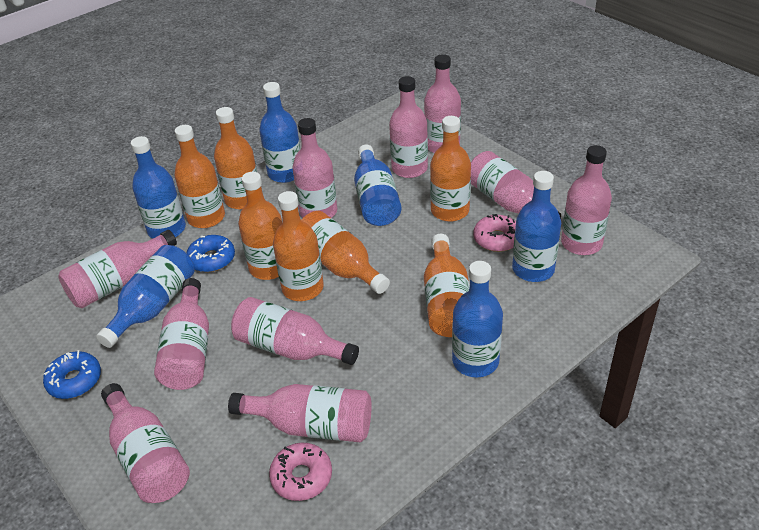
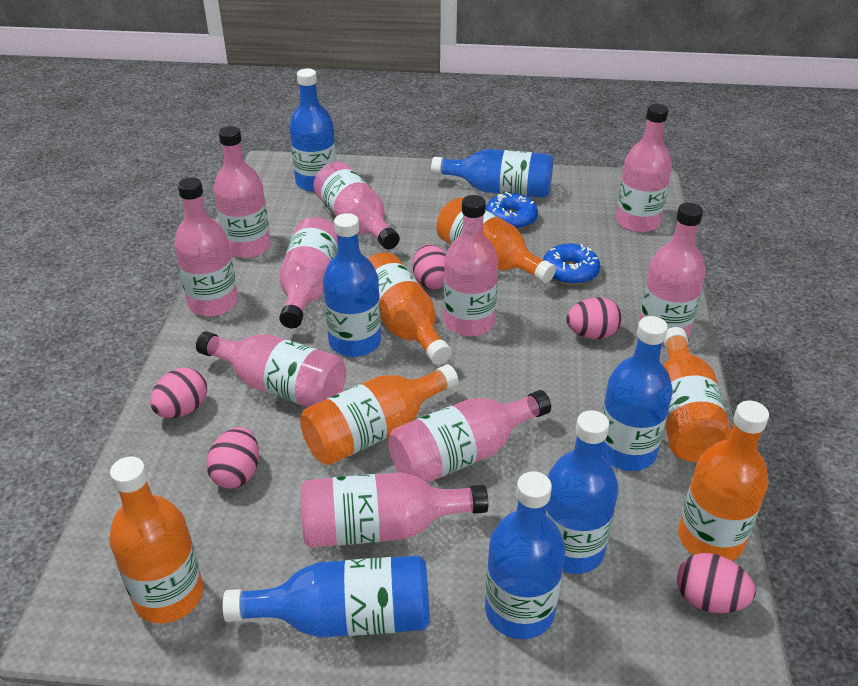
blue bottle: [96,245,195,348] [131,136,186,239] [259,82,301,183] [354,144,401,226] [452,261,503,378] [512,171,561,282] = 6 -> [223,555,430,638] [289,69,337,192] [323,213,381,357] [431,149,553,198] [485,471,565,639] [546,410,618,574] [602,316,673,471] = 7
orange bottle: [174,125,225,228] [214,107,257,210] [238,172,282,280] [273,191,324,301] [301,211,390,294] [424,234,470,337] [430,116,471,222] = 7 -> [109,456,203,623] [300,364,458,465] [368,252,452,365] [437,197,556,283] [663,327,731,462] [678,400,769,561] = 6
pink donut: [269,443,332,501] [473,214,516,252] = 2 -> none = 0
pink egg: none = 0 -> [150,368,207,418] [206,427,259,489] [413,244,446,290] [566,297,622,339] [677,553,756,613] = 5

